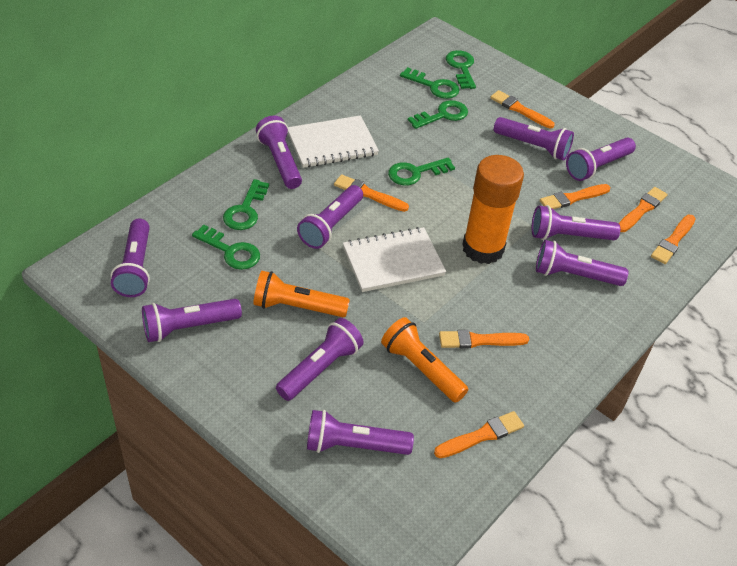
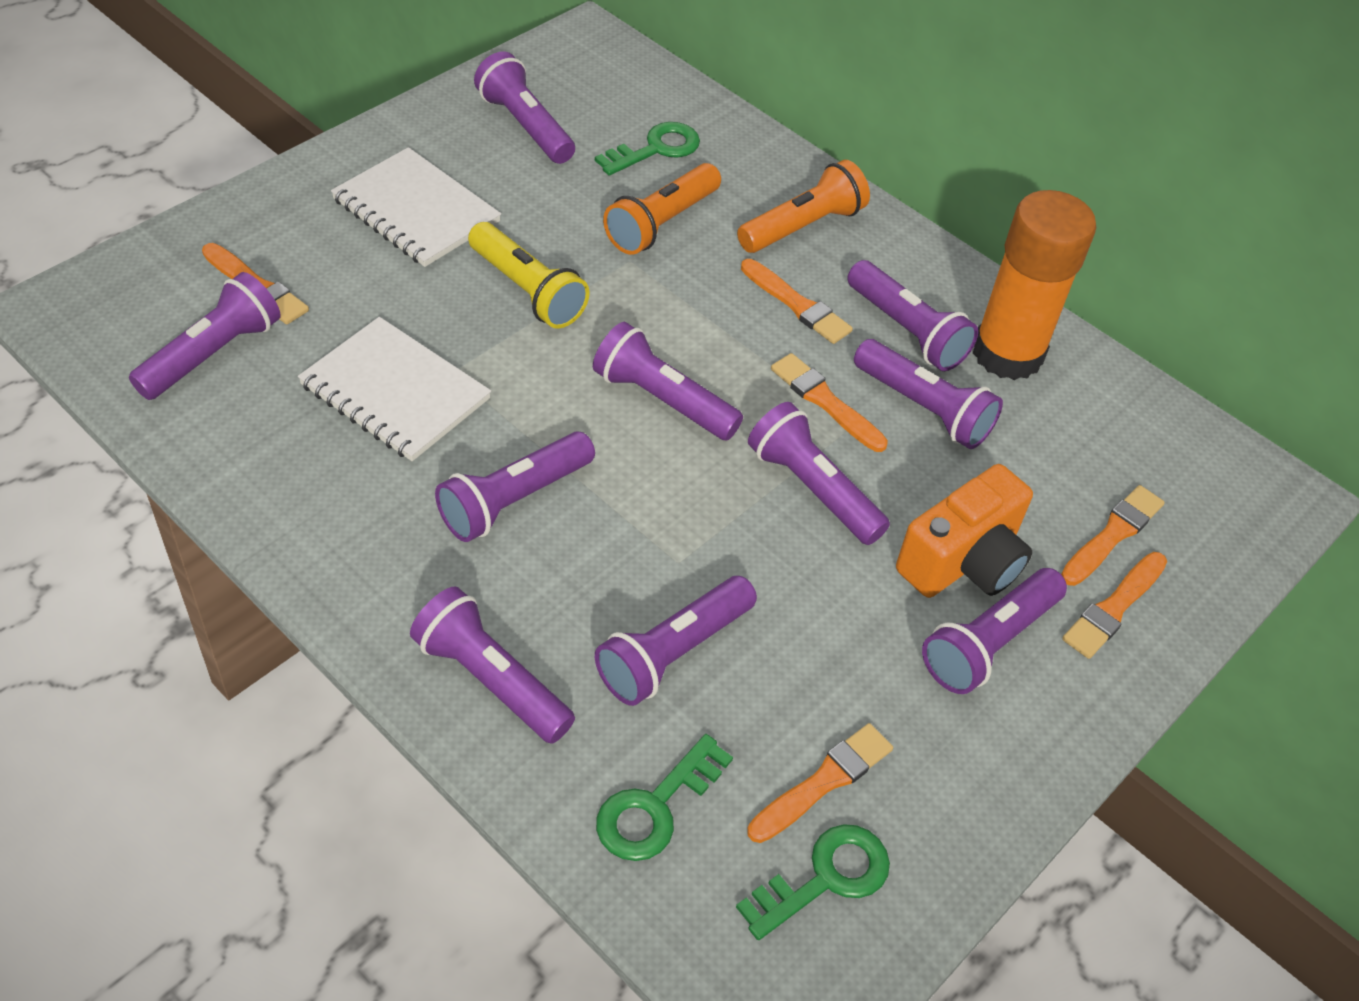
green key: [192,225,260,270] [223,179,269,230] [388,157,455,186] [400,67,460,99] [408,100,468,129] [446,50,476,89] = 6 -> [595,122,700,176] [596,734,733,861] [736,824,890,940] = 3
orange brush: [334,174,409,212] [434,411,524,458] [439,330,529,348] [490,90,555,128] [540,184,610,209] [619,187,668,232] [651,215,696,264] = 7 -> [202,243,309,325] [741,259,853,344] [747,723,893,843] [771,353,888,452] [1061,485,1165,586] [1062,552,1167,659] = 6
orange camera: none = 0 -> [896,464,1033,598] = 1
yellow flashlight: none = 0 -> [468,222,590,329] = 1

